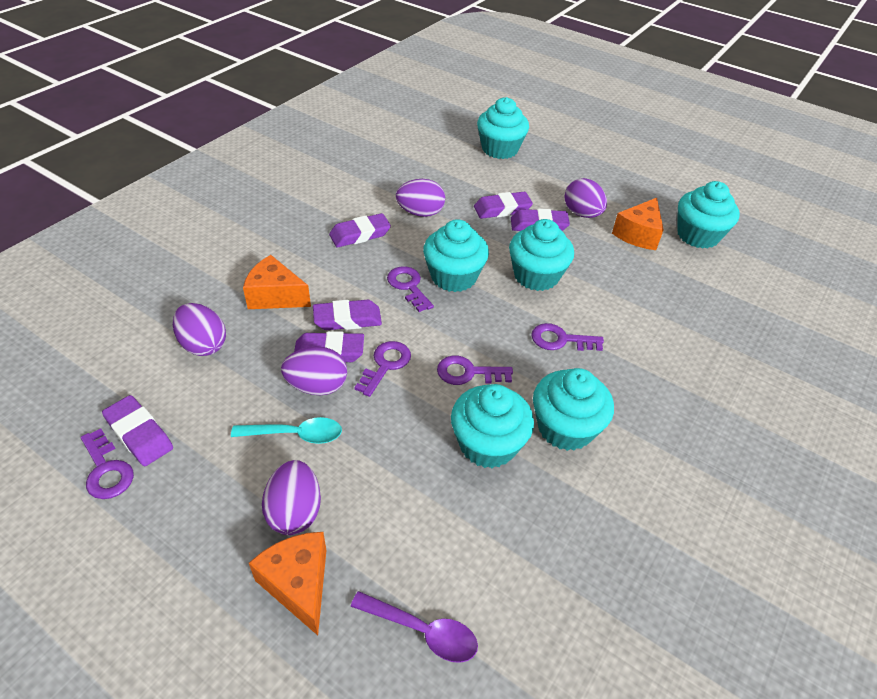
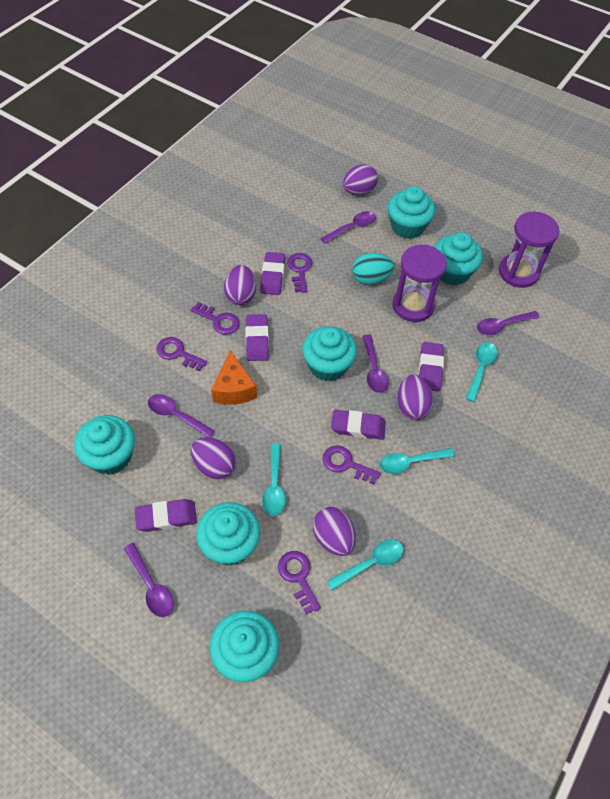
orange cheese: [243,255,311,309] [249,532,326,635] [612,198,664,250] = 3 -> [211,350,257,405] = 1
purple eraser: [102,395,173,466] [294,331,364,362] [313,300,382,330] [329,213,391,247] [474,192,533,219] [511,209,570,231] = 6 -> [135,499,197,532] [245,314,269,361] [260,252,285,295] [331,410,386,440] [418,342,444,391] = 5
purple hourglass: none = 0 -> [392,245,447,322] [499,212,559,288] = 2
purple spoon: [351,591,478,663] = 1 -> [124,543,174,617] [148,394,215,438] [320,211,376,244] [362,334,388,393] [477,311,540,335] = 5
turquoise egg: none = 0 -> [352,253,394,285] = 1
turquoise spoon: [231,417,342,444] = 1 -> [262,444,286,516] [327,540,404,591] [379,448,455,474] [466,342,497,402] = 4

